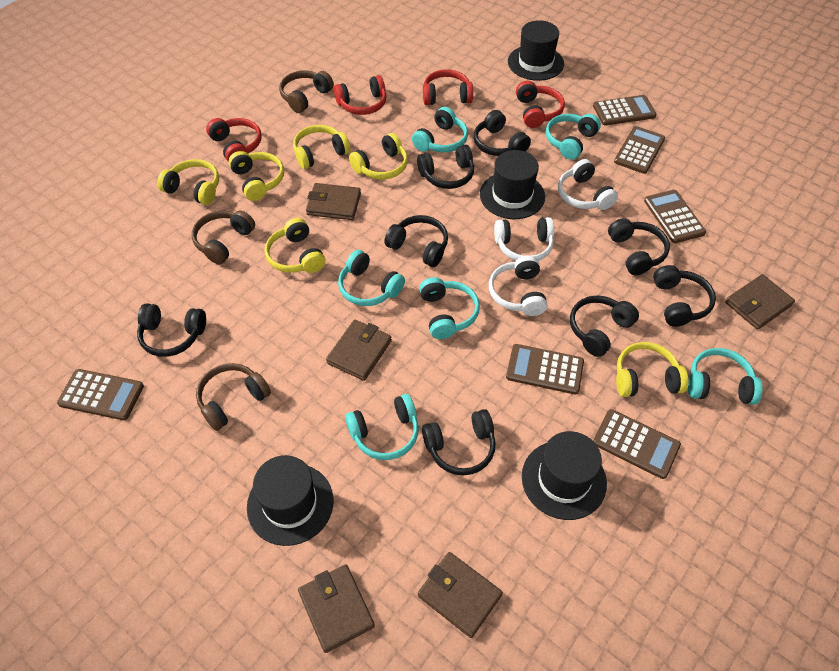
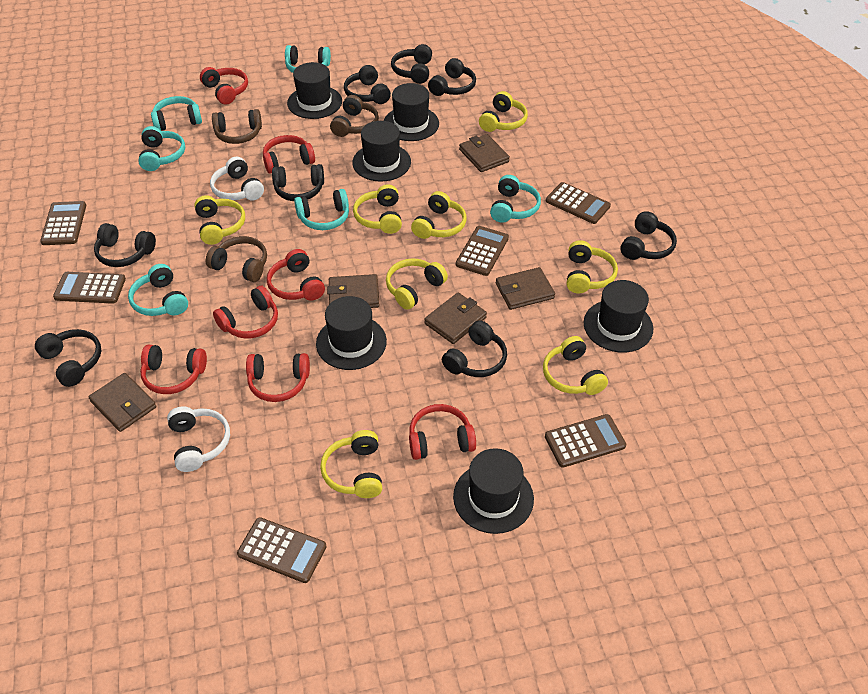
black hat: [247,455,333,546] [480,150,545,219] [508,20,564,81] [522,431,607,520] = 4 -> [287,62,342,119] [316,296,387,370] [352,121,411,182] [384,83,439,141] [453,448,534,534] [584,280,653,353] = 6
red headphones: [206,118,262,162] [334,75,387,115] [423,69,473,105] [516,81,565,128] = 4 -> [140,345,207,394] [200,67,248,105] [213,286,278,339] [246,353,310,402] [263,135,315,174] [267,249,325,301] [409,404,476,460] = 7
white headphones: [489,255,547,316] [494,217,554,261] [558,159,618,210] = 3 -> [167,407,230,472] [210,157,264,201] = 2
yellow headphones: [157,159,219,205] [229,151,284,201] [265,218,325,273] [293,125,350,169] [349,133,408,180] [616,342,688,397] = 6 -> [194,195,245,245] [320,430,382,498] [353,184,402,234] [386,258,448,310] [411,191,466,239] [479,91,528,132] [543,336,608,395] [567,240,618,293] = 8

